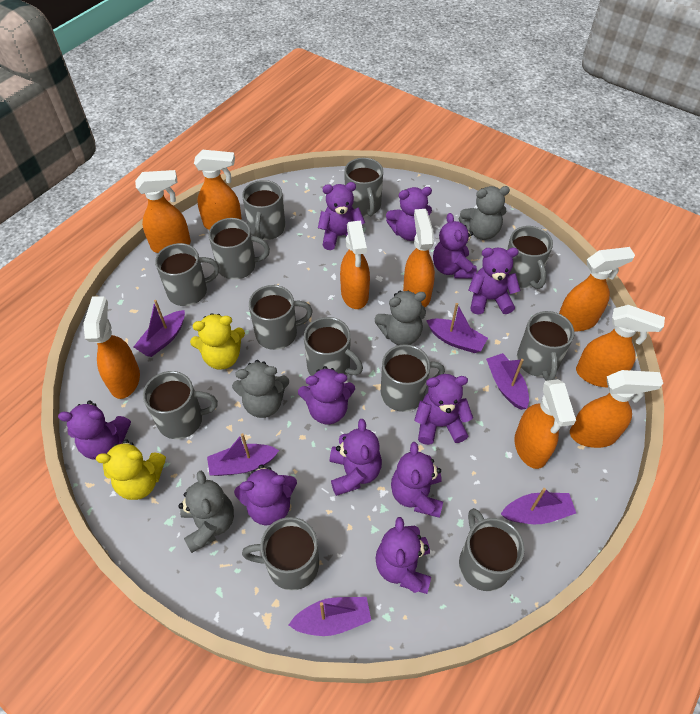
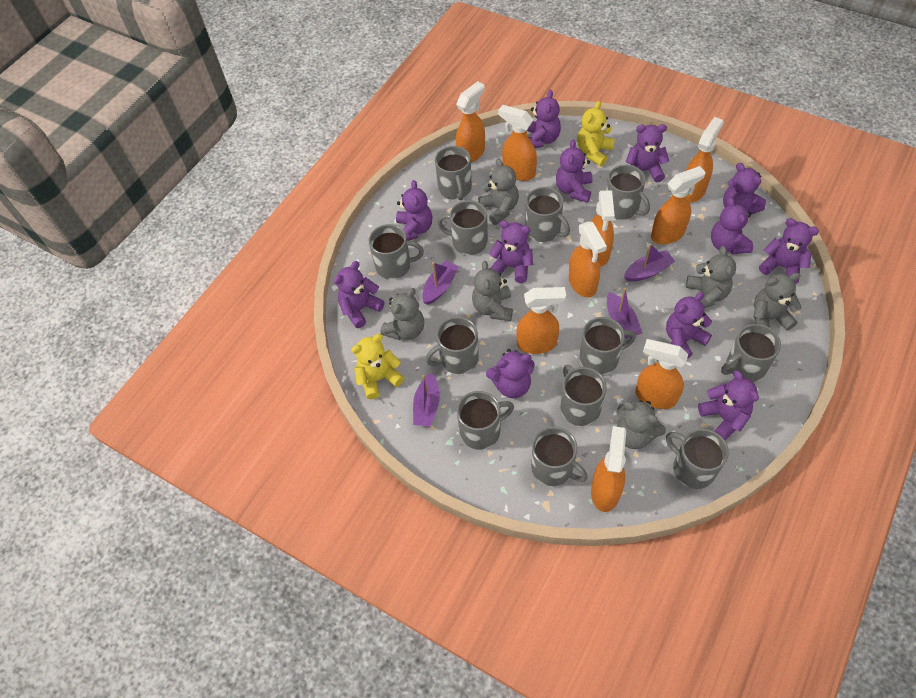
grey teddy bear: [178,471,234,553] [232,360,289,418] [375,291,426,345] [459,186,510,240] = 4 -> [380,288,424,340] [472,261,513,321] [478,159,519,225] [617,400,666,449] [686,246,736,308] [754,273,802,330] = 6
purple boat: [134,300,185,357] [207,433,279,476] [289,597,371,636] [426,303,488,353] [486,353,529,410] [501,488,576,524] = 6 -> [413,373,440,427] [422,260,459,305] [607,288,643,339] [624,244,675,282] = 4
purple teddy bear: [58,401,131,460] [234,464,297,526] [298,366,355,425] [318,182,365,250] [330,419,382,496] [375,517,431,594] [386,187,432,241] [391,442,443,518] [414,374,473,445] [433,213,477,279] [468,248,520,315] = 11 -> [334,261,385,328] [396,180,432,241] [486,349,535,398] [489,220,533,283] [526,90,561,148] [556,139,592,203] [626,124,669,182] [666,292,712,359] [698,370,759,440] [711,197,753,254] [723,163,766,215] [759,218,819,284] = 12

